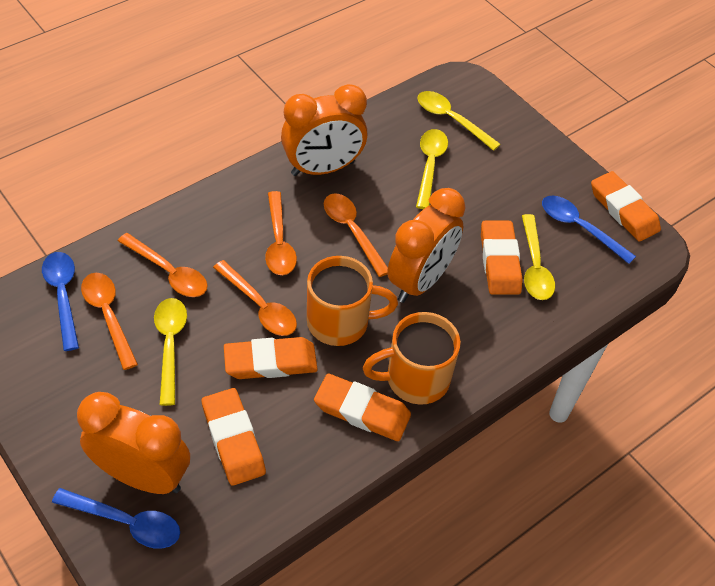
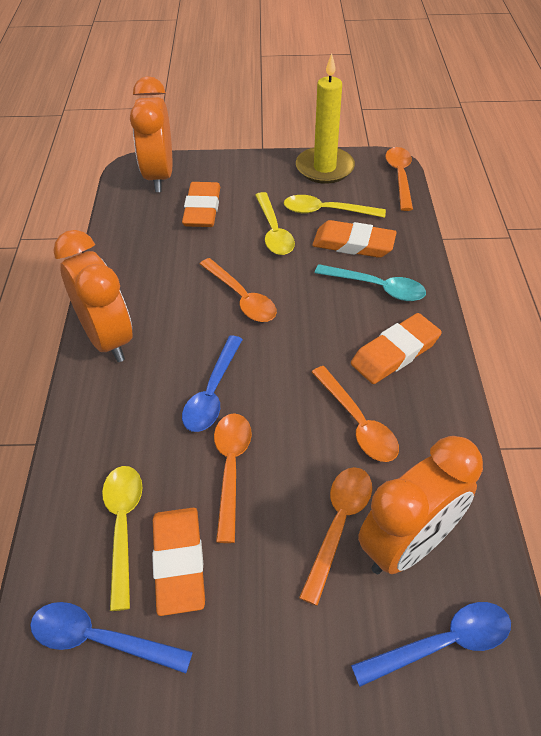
orange eraser: [202,388,266,486] [224,337,318,379] [314,374,411,441] [481,221,523,295] [591,171,661,242] = 5 -> [152,508,205,616] [182,182,220,227] [312,220,397,258] [351,313,442,384] = 4
orange mug: [307,256,398,346] [362,312,460,405] = 2 -> none = 0
turquoise spoon: none = 0 -> [315,264,426,301] = 1
yellow candle: none = 0 -> [296,53,355,184] = 1
yellow spoon: [154,298,187,406] [416,129,448,209] [418,91,501,151] [522,214,555,300] = 4 -> [102,466,143,611] [255,192,295,255] [284,195,386,218] = 3

